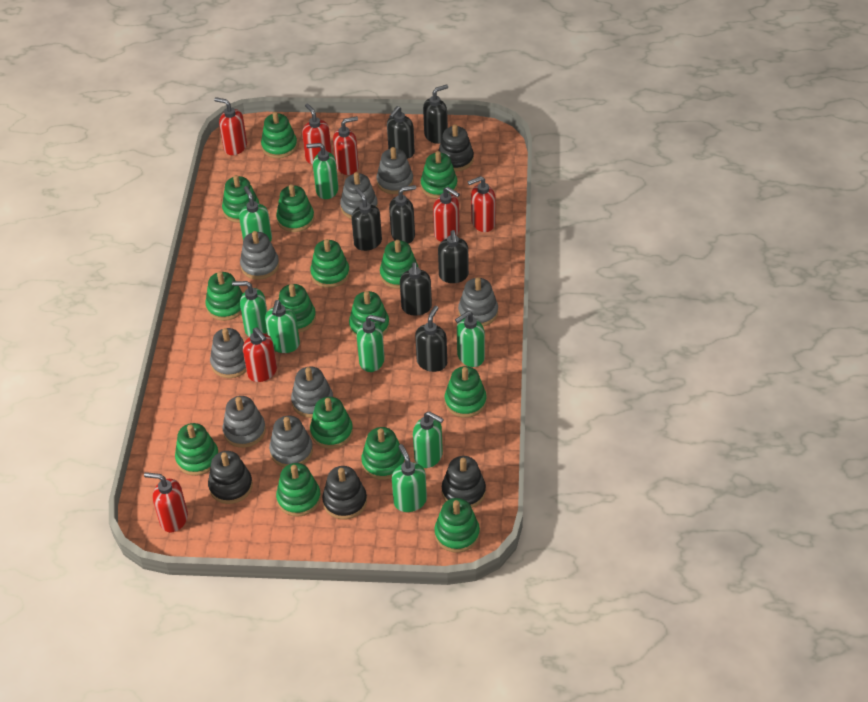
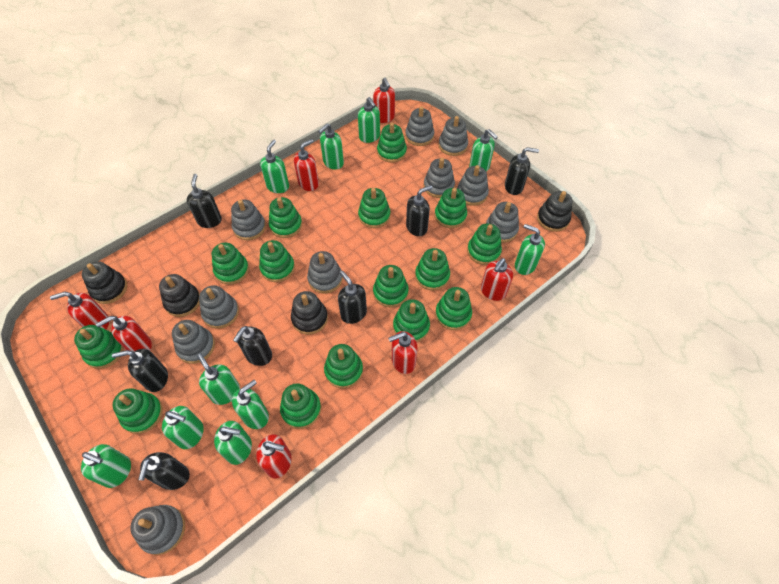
green soap dispenser: [232,281,267,337] [239,186,272,242] [265,300,300,353] [306,143,338,199] [357,315,386,372] [392,444,427,512] [413,411,444,468] [455,311,485,367] = 8 -> [81,444,131,488] [162,406,204,449] [197,353,240,405] [214,421,252,465] [232,380,269,429] [260,140,289,193] [318,123,344,169] [358,97,380,143] [469,129,498,172] [515,224,545,275] = 10
grey stacking toy: [210,328,247,378] [223,396,266,448] [240,231,279,280] [269,416,313,467] [291,367,333,418] [340,172,378,219] [377,147,413,194] [458,277,498,326] = 8 -> [130,505,185,555] [172,320,215,364] [199,285,239,329] [231,199,266,240] [307,251,343,293] [405,106,434,146] [424,158,455,198] [439,116,468,156] [457,165,489,206] [486,202,519,243] = 10

